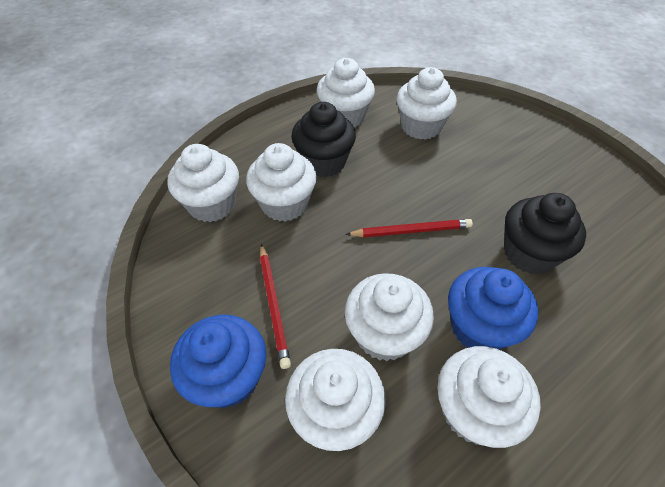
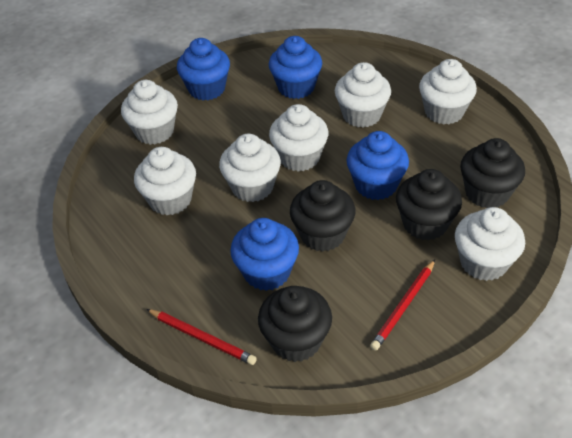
black cupcake: [291,102,356,177] [504,193,586,274] = 2 -> [258,286,332,362] [290,180,356,252] [396,169,462,240] [460,138,525,208] = 4
blue cupcake: [170,314,266,408] [448,267,538,350] = 2 -> [177,38,230,101] [230,218,299,291] [269,36,322,99] [347,131,409,200] = 4

